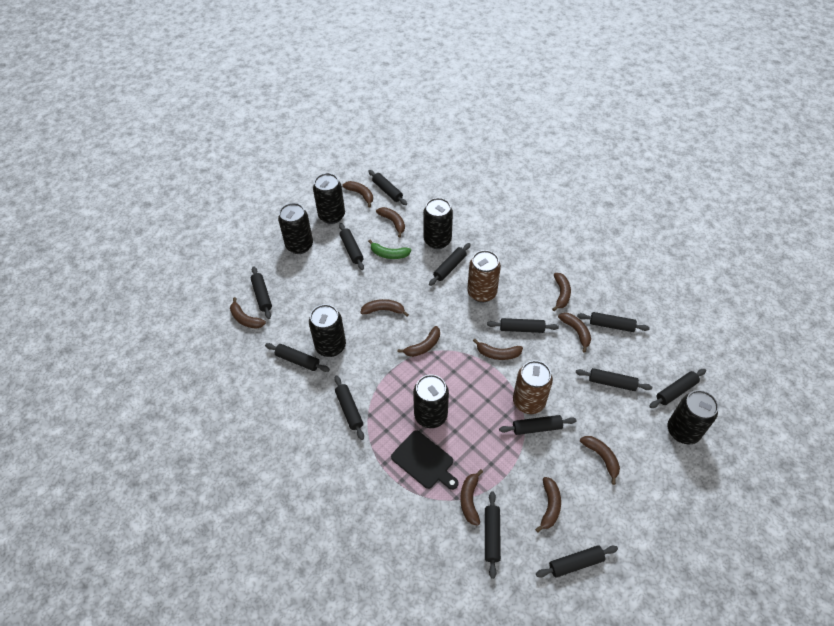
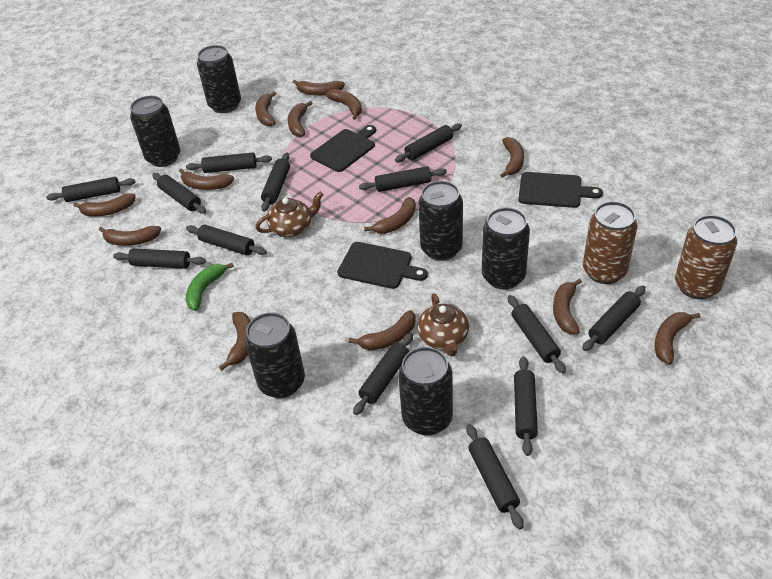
black cutting board: [391,431,459,490] = 1 -> [310,125,376,172] [337,242,428,289] [518,172,603,208] = 3
brown banana: [230,297,266,329] [342,181,373,207] [360,299,409,316] [376,207,405,237] [398,326,440,357] [460,469,483,525] [473,339,523,360] [535,477,561,533] [552,273,571,311] [558,313,591,353] [580,436,620,485] = 11 -> [73,193,136,216] [99,226,161,246] [179,169,234,190] [219,312,250,370] [255,91,276,126] [288,101,312,137] [293,80,345,96] [326,89,362,120] [349,310,416,350] [364,197,416,234] [500,137,524,178] [553,279,582,334] [655,312,700,365] = 13
brown teapot: none = 0 -> [255,192,324,237] [417,293,469,357] = 2

